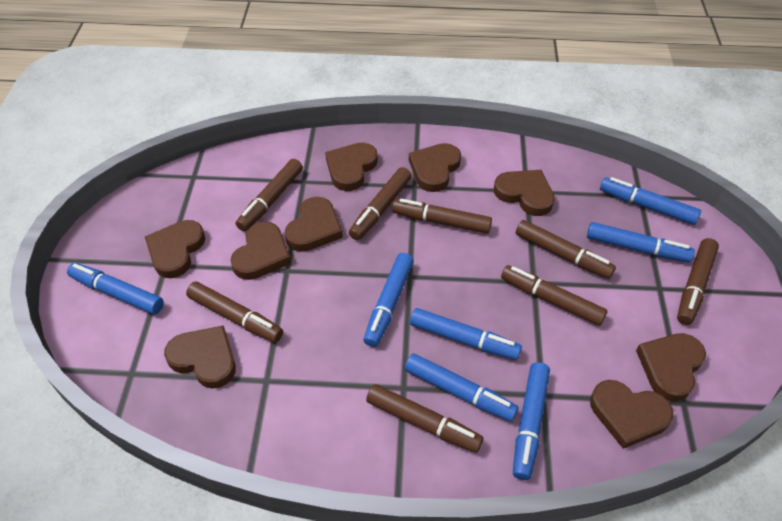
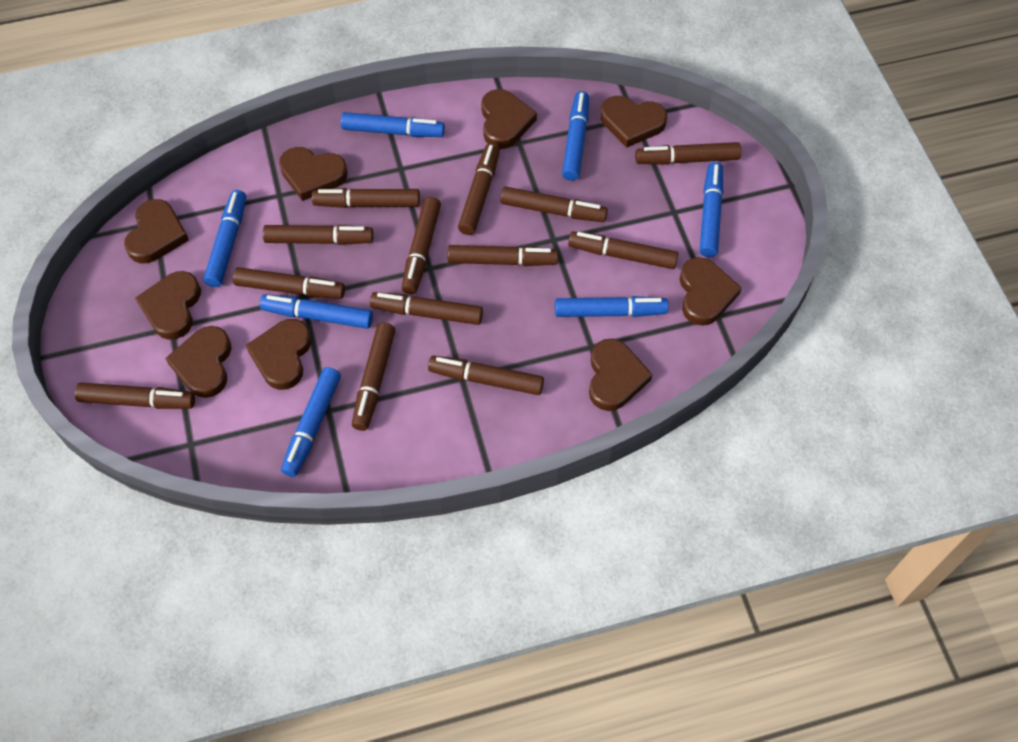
brown marker: [186,281,283,343] [236,159,303,231] [349,167,412,240] [366,384,483,453] [392,199,492,233] [501,265,607,326] [516,220,616,279] [677,238,719,325] = 8 -> [75,382,195,409] [233,267,345,299] [263,225,374,245] [312,188,420,208] [352,323,395,431] [370,292,483,325] [402,197,441,294] [428,356,544,395] [448,245,558,266] [458,143,500,235] [500,186,608,222] [568,231,678,269] [635,142,741,165] = 13

